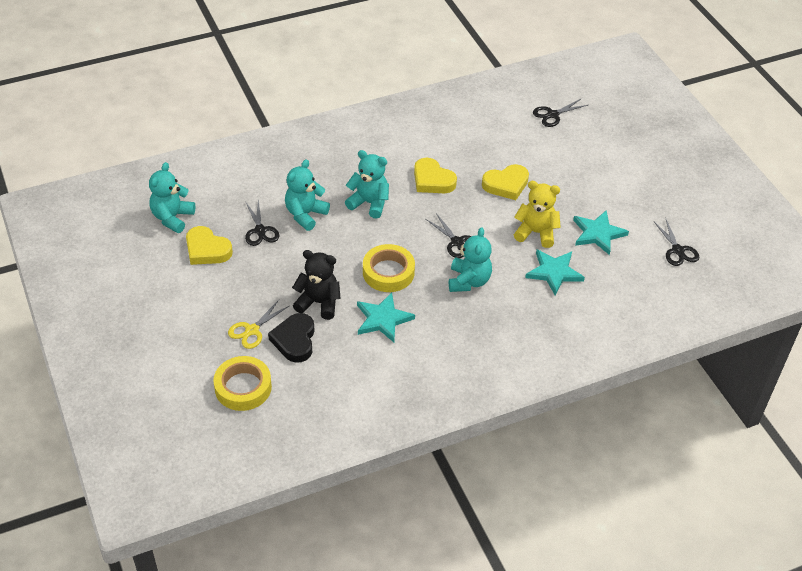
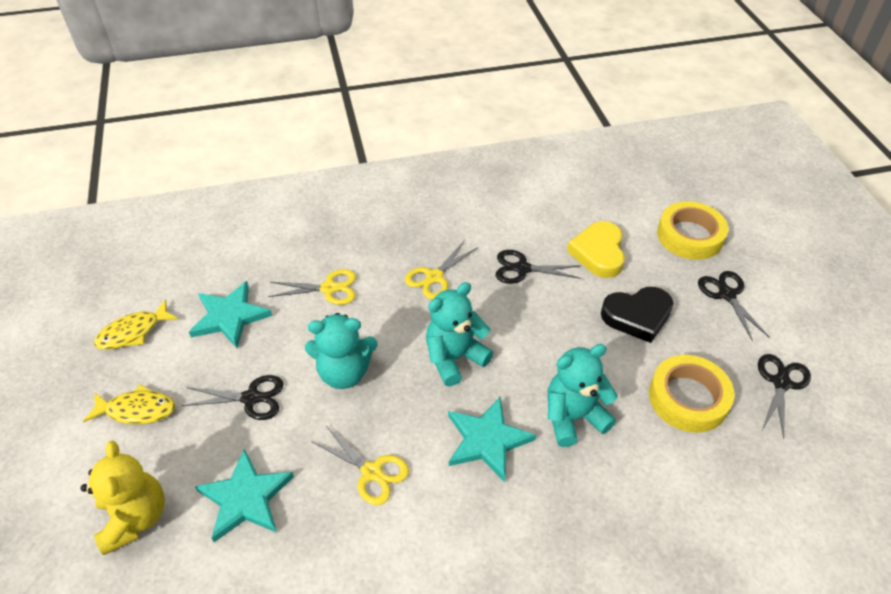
black teddy bear: [292,250,341,320] = 1 -> none = 0
turquoise teddy bear: [149,162,195,233] [285,159,330,231] [345,150,389,219] [449,227,492,292] = 4 -> [305,313,378,389] [426,282,493,386] [547,344,618,447] = 3
yellow fish: none = 0 -> [83,384,175,424] [94,299,179,350] = 2
yellow heart: [186,226,233,265] [414,158,457,193] [482,164,529,200] = 3 -> [567,221,625,278] = 1
yellow scissors: [228,300,289,349] = 1 -> [268,269,356,305] [311,426,409,505] [405,240,478,299] = 3

